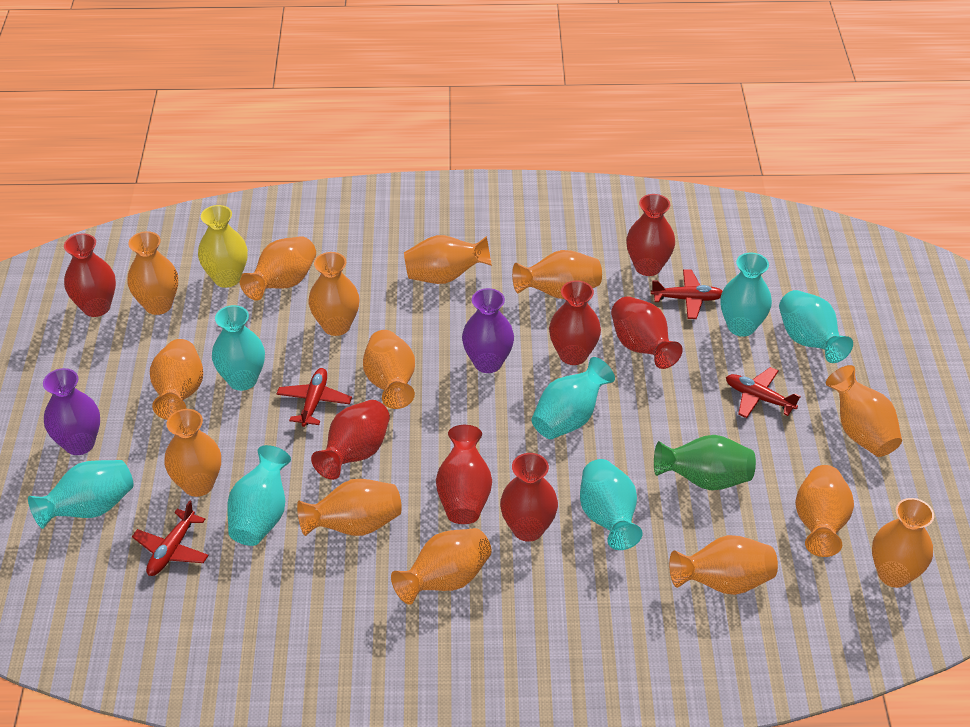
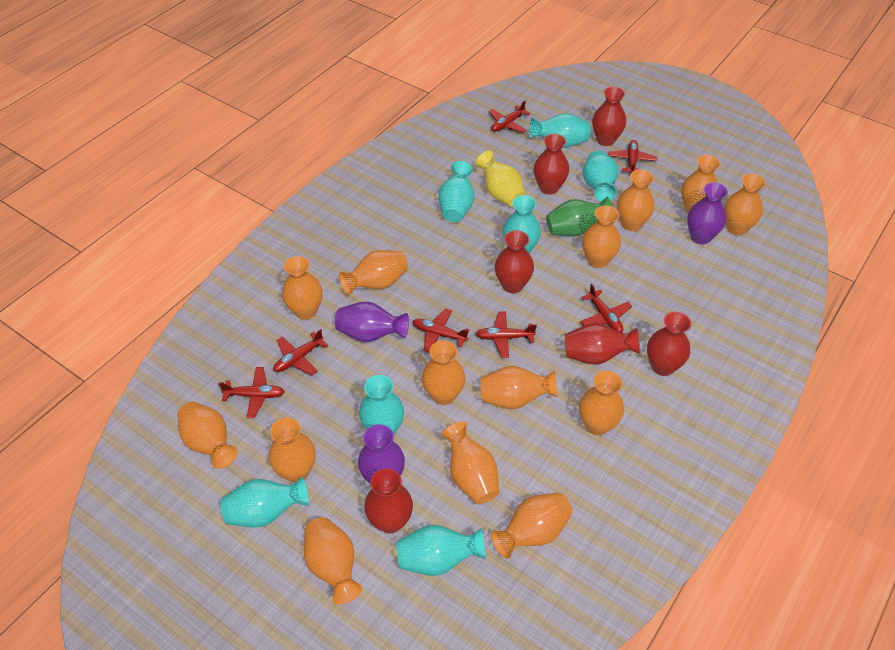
purple vase: [43,368,100,455] [462,288,514,373] = 2 -> [335,302,409,342] [358,424,405,483] [687,182,728,245] = 3
red plane: [132,500,209,576] [277,368,352,427] [651,270,723,319] [726,367,801,418] = 4 -> [219,367,285,418] [273,329,328,375] [412,309,470,352] [476,312,537,358] [489,100,530,133] [580,284,632,332] [608,140,657,174] = 7
red vase: [64,233,116,317] [311,400,390,480] [436,425,492,524] [500,453,558,542] [549,280,601,365] [611,296,683,369] [626,194,675,276] = 7 -> [364,469,413,533] [495,230,534,293] [534,134,569,195] [565,323,640,365] [592,86,626,146] [647,312,691,376] = 6

